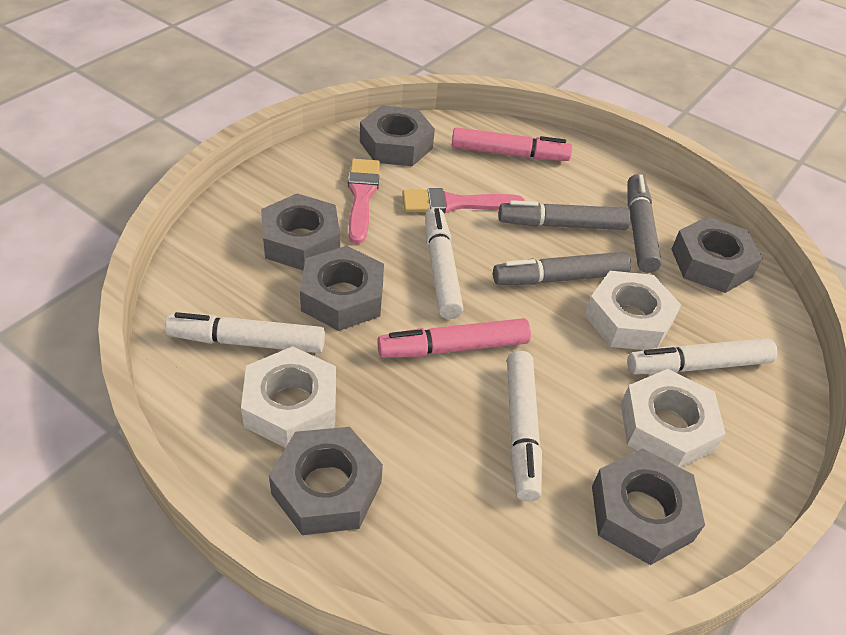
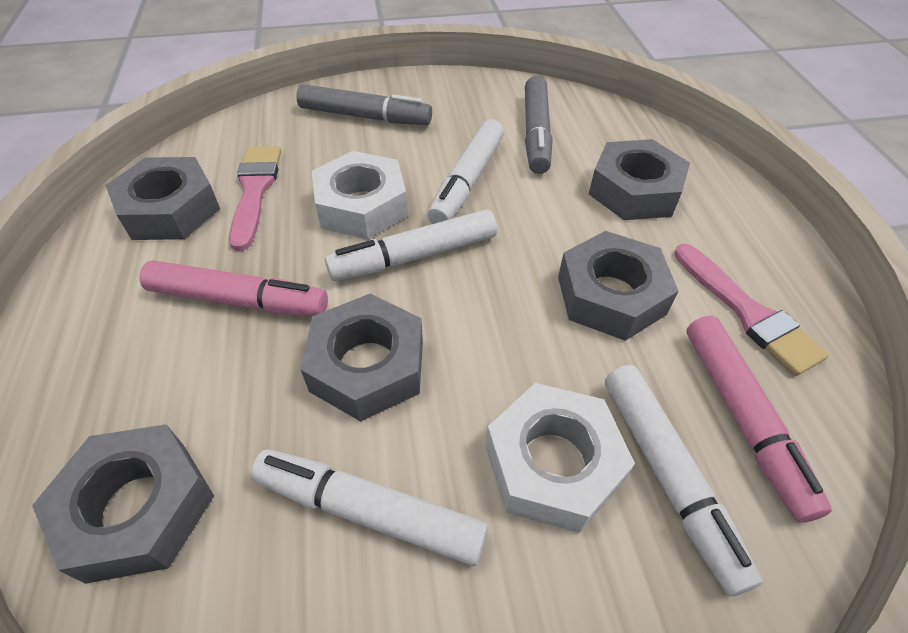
grey marker: [493,252,631,285] [499,200,631,230] [627,174,662,273] = 3 -> [296,84,432,125] [525,76,552,174] = 2
grey nut: [261,193,340,270] [269,427,383,535] [300,246,384,331] [360,106,435,166] [592,448,705,565] [671,217,763,293] = 6 -> [32,424,214,584] [105,157,220,240] [301,294,423,422] [558,231,678,341] [589,139,690,220] = 5
white nut: [241,346,336,448] [585,271,681,350] [621,369,726,468] = 3 -> [312,151,408,239] [486,383,635,533] = 2

